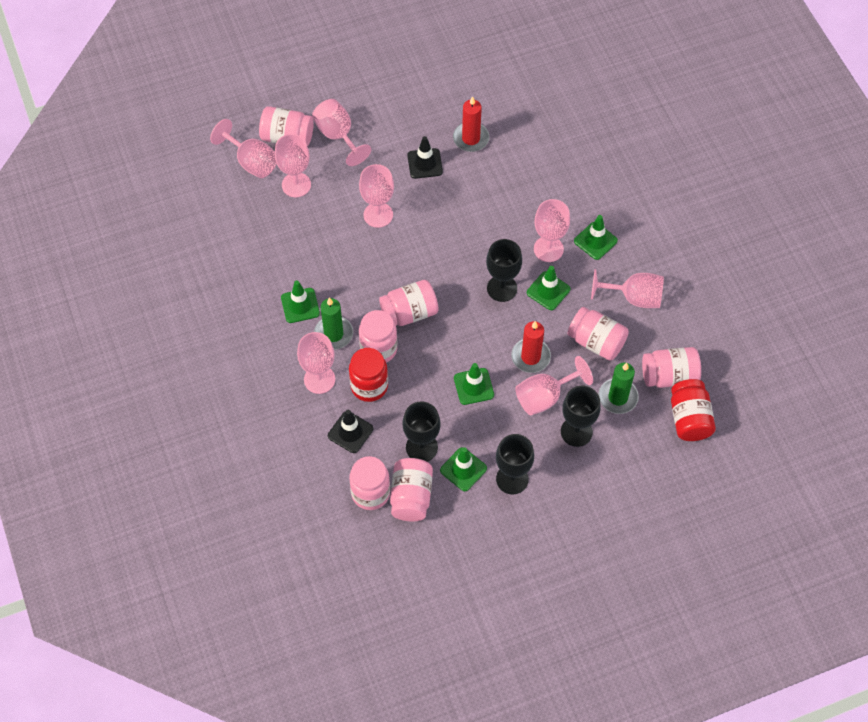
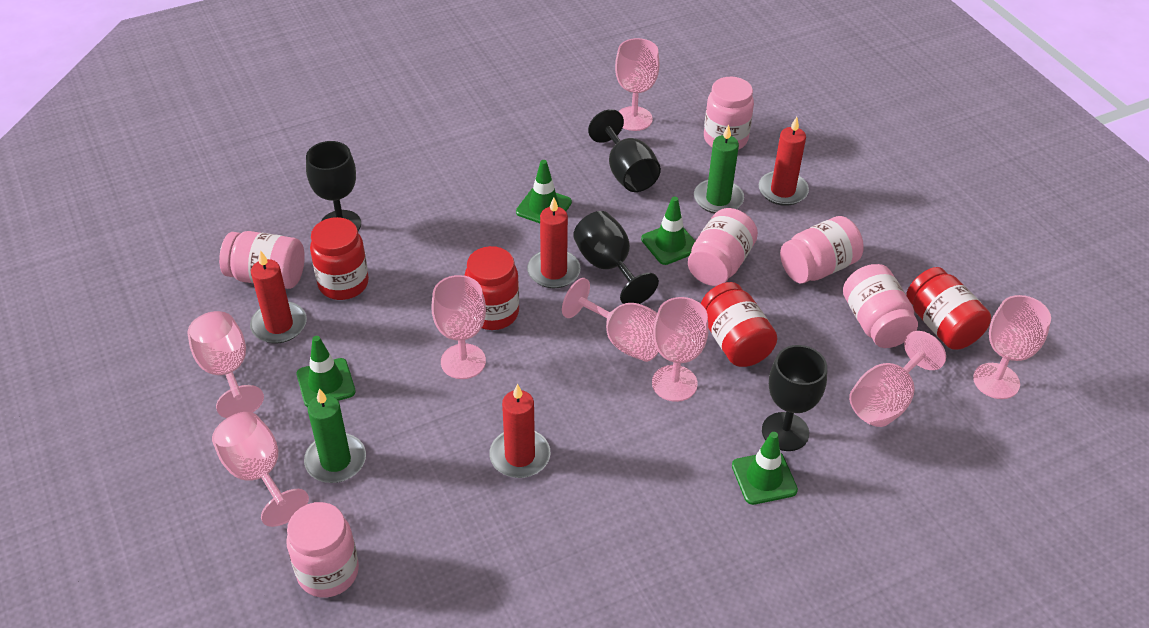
black traffic cone: [328,410,373,453] [407,136,443,179] = 2 -> none = 0
green traffic cone: [281,281,320,323] [440,447,487,491] [454,363,494,405] [527,266,570,310] [574,215,618,260] = 5 -> [297,336,356,407] [516,160,572,223] [641,196,695,265] [732,432,798,505] = 4
pink jar: [259,106,314,146] [349,456,390,510] [359,310,397,363] [379,280,439,326] [390,458,433,522] [567,307,629,361] [642,347,701,388] = 7 -> [219,231,305,289] [286,502,359,598] [688,208,758,286] [704,77,754,150] [780,216,864,284] [843,264,918,348] = 6
red candle: [453,96,490,152] [511,321,551,373] = 2 -> [250,250,307,343] [489,384,550,478] [527,197,581,288] [759,117,809,206] = 4
red jar: [349,348,388,402] [671,379,716,441] = 2 -> [310,217,369,300] [464,246,519,330] [701,282,777,367] [907,267,991,350] = 4

